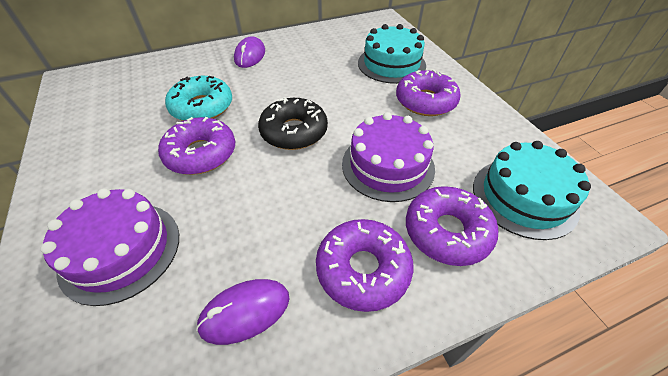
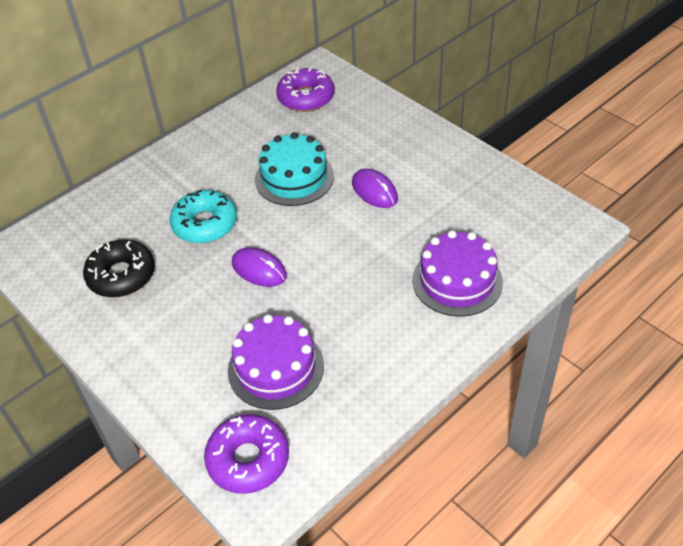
purple donut: [158,117,235,175] [316,219,413,312] [396,70,461,116] [406,186,498,266] = 4 -> [204,414,289,494] [276,68,335,112] = 2
turquoise cake: [358,24,426,84] [473,141,591,240] = 2 -> [255,132,334,206] = 1

